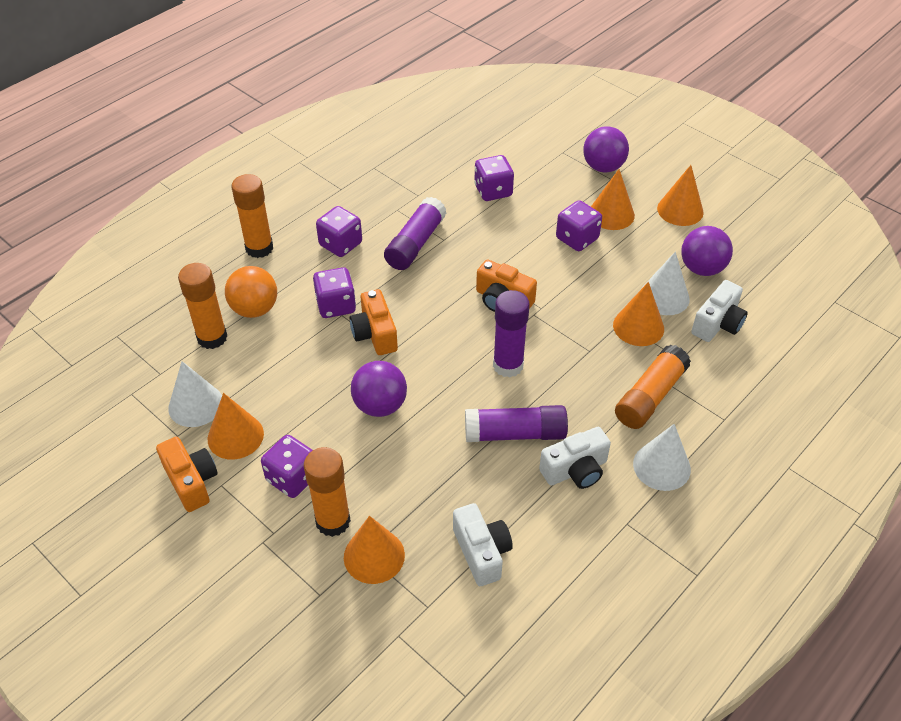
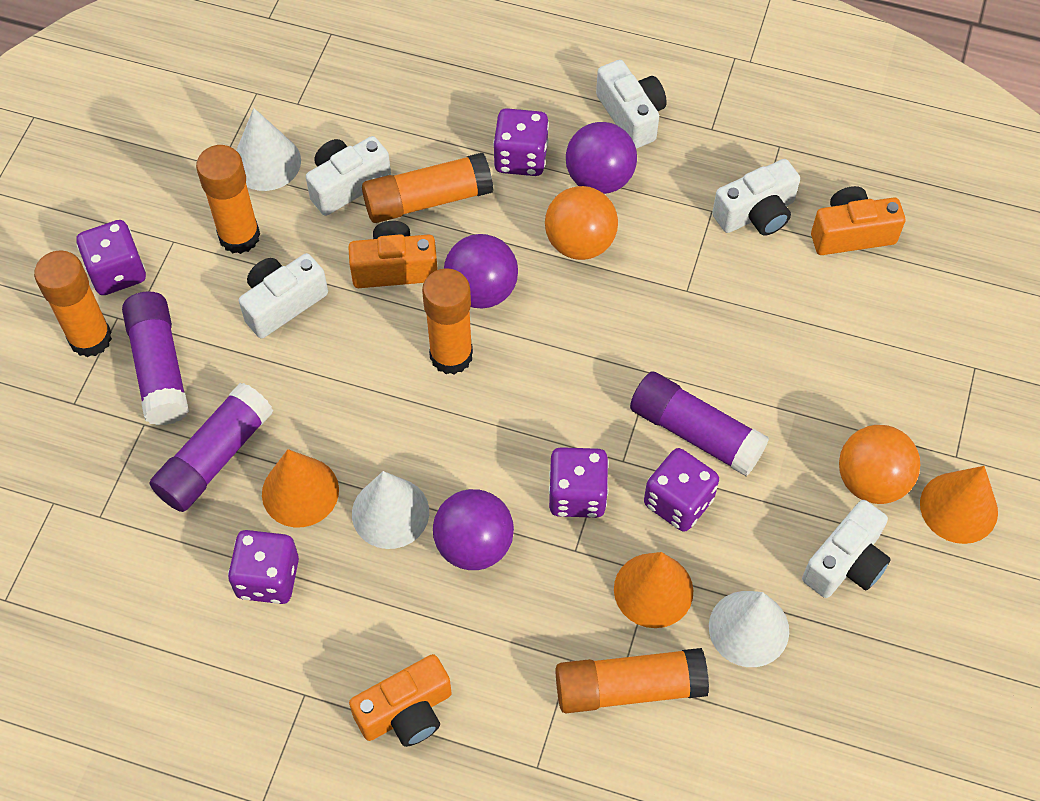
orange ball: [225,266,277,318] = 1 -> [545,186,618,260] [839,425,920,504] = 2
orange cone: [207,393,264,460] [344,516,405,584] [591,169,635,230] [613,282,664,346] [657,165,704,226] = 5 -> [262,449,339,527] [614,552,693,628] [920,466,998,544] = 3
orange glue stick: [178,263,227,349] [231,174,273,258] [304,447,351,537] [615,344,691,429] = 4 -> [34,250,112,357] [196,145,260,254] [362,153,493,223] [422,268,473,375] [555,648,709,713] = 5
white camera: [453,503,513,586] [539,427,611,489] [691,280,748,342] = 3 -> [239,253,328,338] [306,136,391,216] [596,60,667,149] [712,159,800,236] [802,500,891,598] = 5

